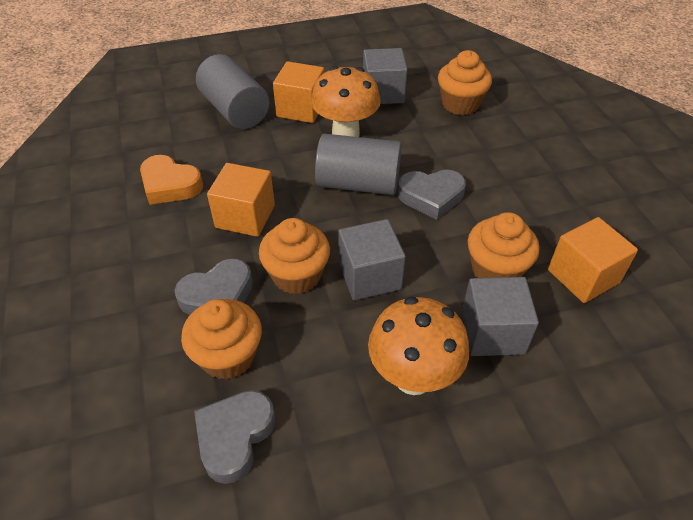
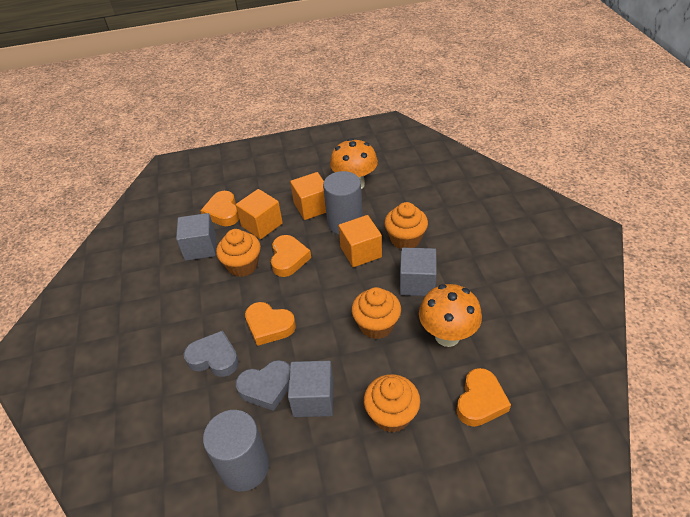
grey heart: [174,259,253,315] [194,390,276,484] [398,170,466,220] = 3 -> [184,330,239,377] [236,360,290,411] = 2
orange heart: [140,155,203,205] = 1 -> [201,191,239,226] [245,302,296,346] [271,235,311,277] [456,368,511,427] = 4

